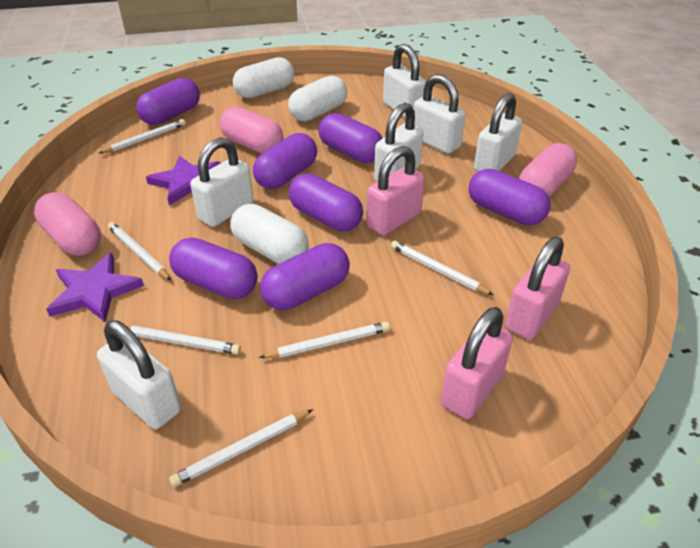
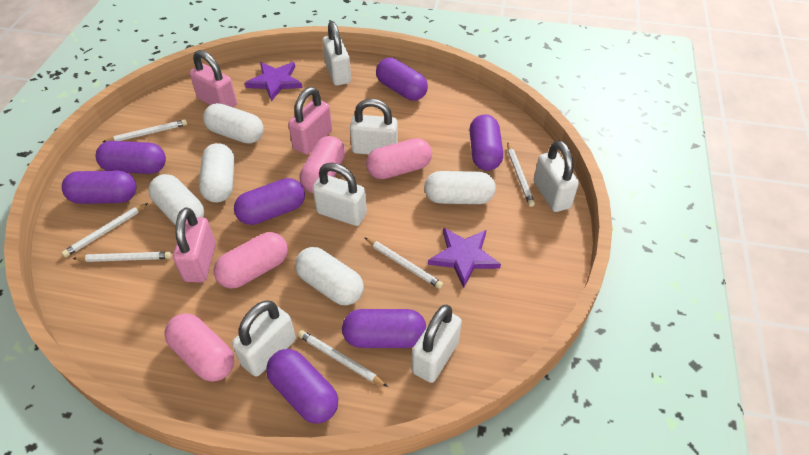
pink capsule: [34,192,101,256] [220,107,284,154] [519,143,577,197] = 3 -> [164,313,234,382] [214,232,288,289] [299,136,345,193] [366,138,432,179] = 4
white capsule: [230,204,309,264] [233,57,294,98] [288,75,347,121] = 3 -> [148,174,204,225] [199,143,234,203] [203,103,264,144] [295,247,364,305] [424,171,496,204] = 5

